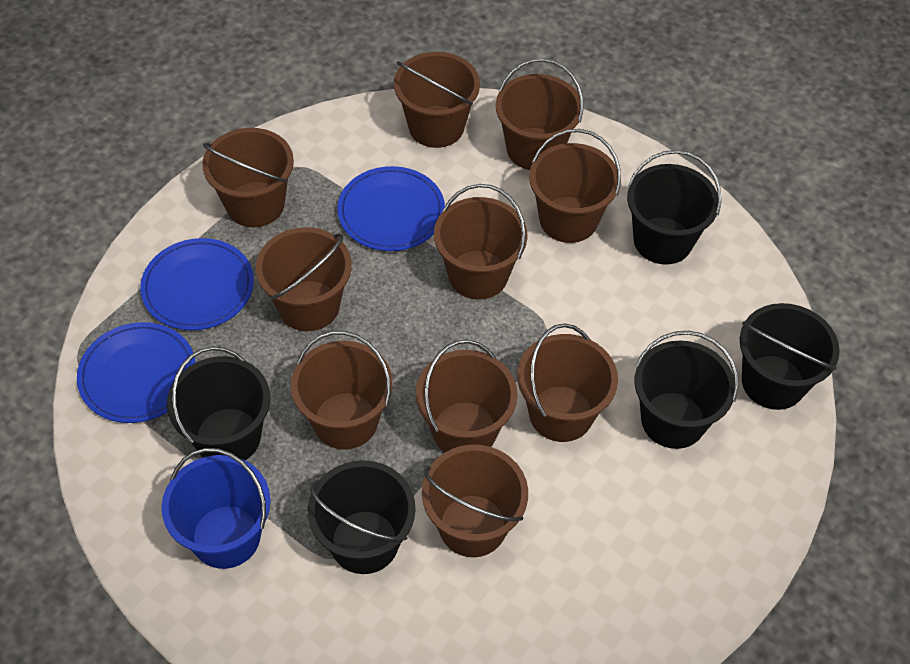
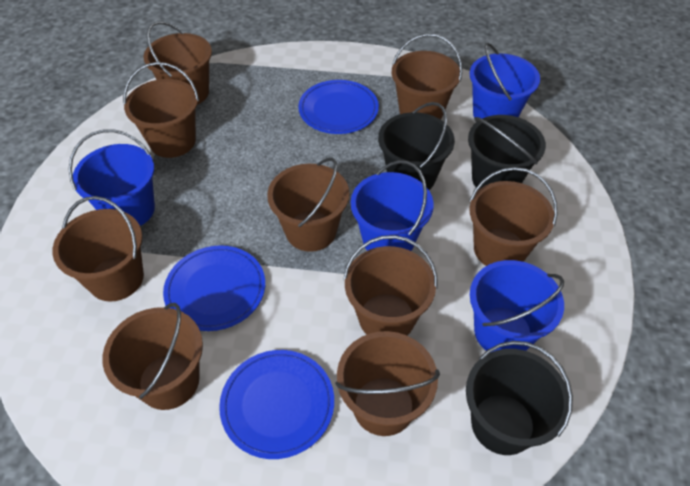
black bucket: [167,346,270,460] [308,460,416,574] [627,150,721,265] [635,331,738,449] [740,303,840,410] = 5 -> [378,102,455,190] [466,341,573,455] [468,115,546,189] = 3
blue bucket: [161,448,270,569] = 1 -> [69,129,155,226] [351,160,434,251] [470,43,540,119] [470,260,564,352] = 4
brown bucket: [202,128,294,227] [256,227,352,331] [291,331,393,449] [394,52,480,148] [416,340,518,452] [422,445,528,557] [434,184,528,299] [496,58,583,170] [517,324,618,442] [529,129,621,243] = 10 -> [52,196,144,302] [102,303,203,410] [123,62,199,158] [143,21,212,105] [267,158,349,252] [335,331,440,436] [343,235,438,335] [392,33,462,119] [470,167,558,266] = 9

